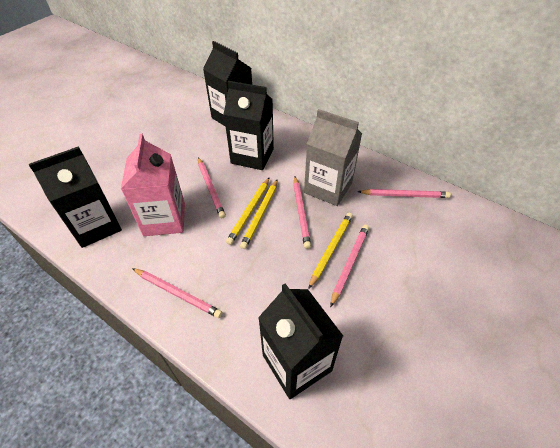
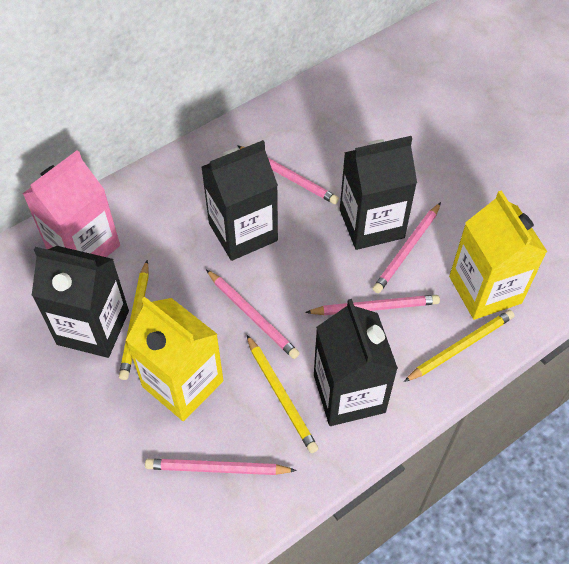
grey carton: [304,109,362,206] = 1 -> none = 0
yellow carton: none = 0 -> [126,297,223,421] [449,190,547,320] = 2

